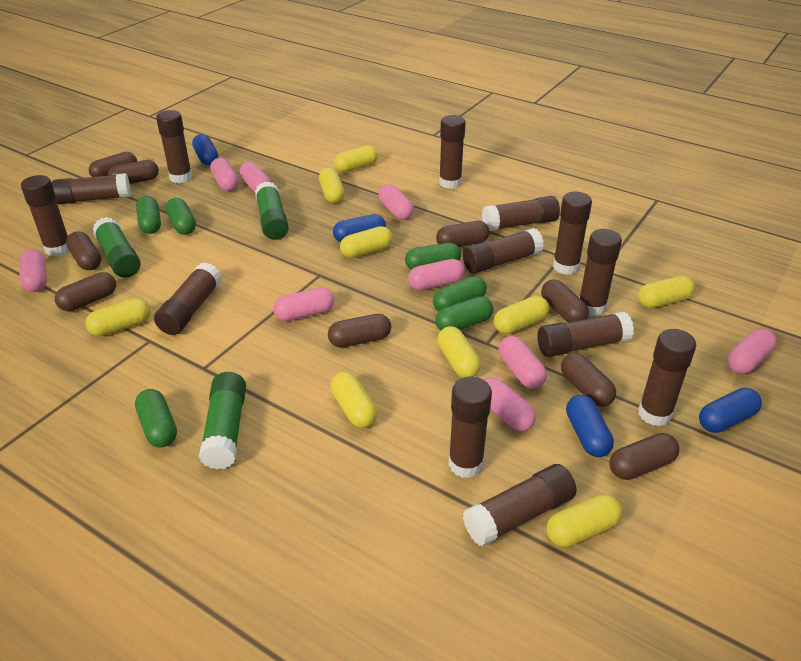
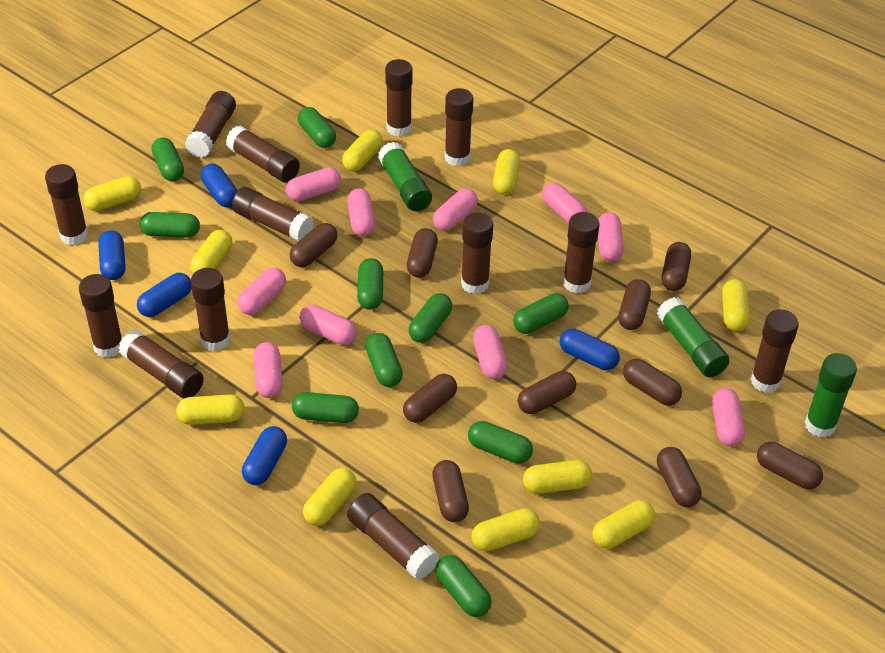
blue capsule: [192,134,218,165] [333,214,386,242] [566,395,614,457] [699,388,762,433] = 4 -> [98,230,126,280] [137,273,192,317] [201,163,238,207] [242,426,287,485] [560,329,620,370] = 5
brown capsule: [55,272,116,311] [66,231,101,270] [89,152,137,177] [108,160,159,184] [328,314,391,348] [436,221,490,247] [541,279,589,322] [561,353,616,407] [609,433,679,480] = 9 -> [290,223,338,267] [403,374,457,423] [407,228,438,277] [432,460,469,522] [518,371,576,414] [618,279,651,330] [623,359,682,405] [657,447,702,507] [661,242,691,291] [757,442,823,489] = 10
green capsule: [135,389,177,447] [136,196,161,234] [166,198,196,235] [405,243,461,270] [433,276,487,311] [435,296,493,331] = 6 -> [140,212,200,238] [151,137,184,181] [292,392,359,423] [298,107,336,148] [357,258,383,310] [365,333,403,387] [409,293,452,343] [435,555,492,617] [468,421,533,463] [513,293,569,334] = 10
pink capsule: [19,249,47,292] [210,158,239,191] [239,162,271,192] [273,287,335,321] [378,184,414,220] [408,259,465,290] [484,377,536,432] [498,336,547,389] [727,329,776,374] = 9 -> [237,268,286,315] [253,342,283,398] [286,167,341,201] [299,305,357,345] [347,188,375,236] [433,188,478,231] [473,325,508,379] [542,182,587,223] [598,212,624,261] [712,388,745,447] = 10
yellow capsule: [85,298,151,336] [319,168,345,203] [330,372,377,428] [334,145,378,173] [340,226,393,258] [437,326,481,378] [494,296,549,334] [546,494,622,547] [638,276,695,308] = 9 -> [83,176,141,211] [176,394,245,425] [190,230,232,274] [303,468,356,526] [342,129,383,171] [472,508,540,551] [493,149,520,194] [523,460,592,494] [592,500,655,549] [722,279,750,331] = 10

